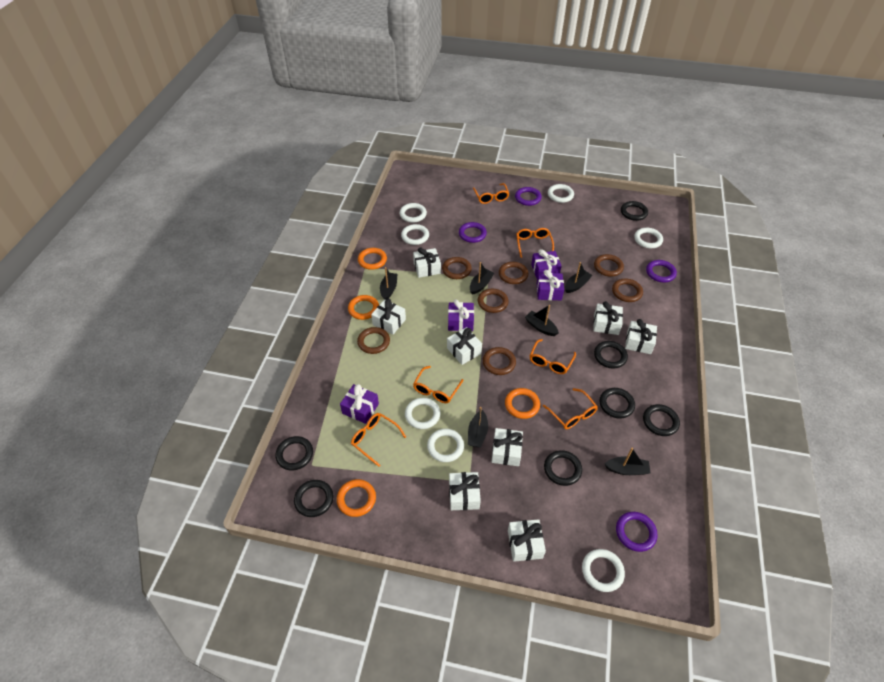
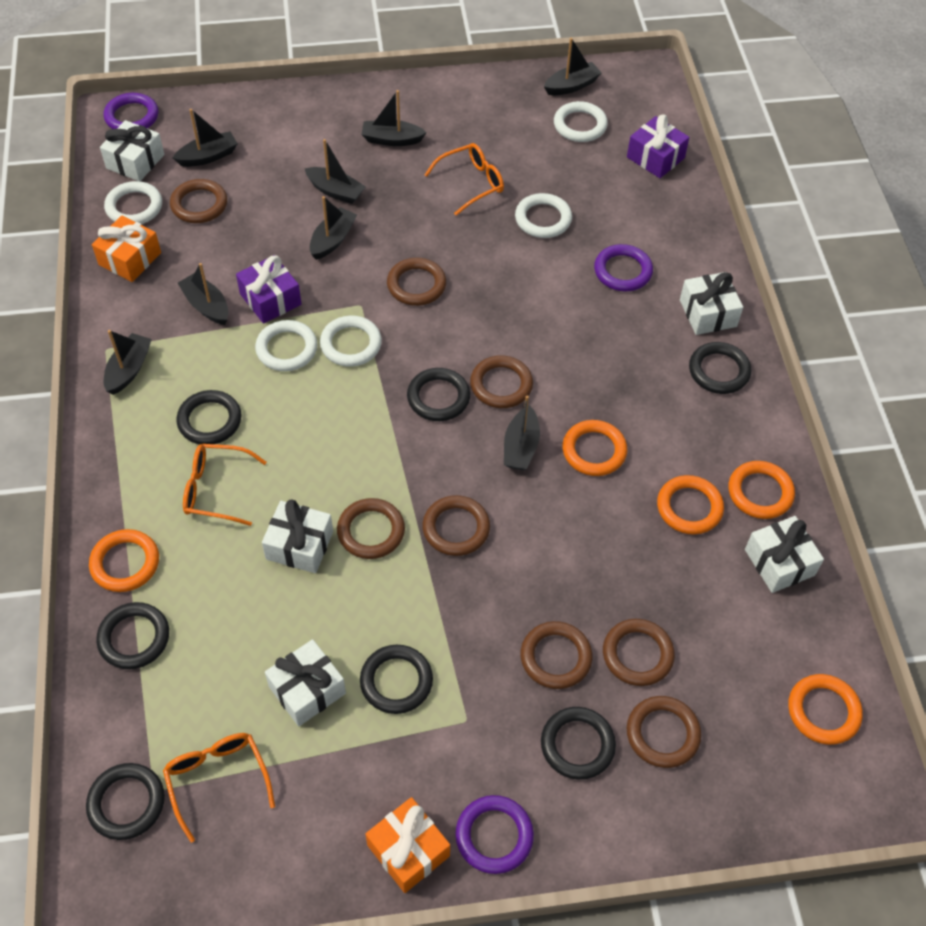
black boat: [380,267,397,300] [468,407,488,448] [470,262,494,295] [525,305,559,336] [565,262,593,293] [605,448,650,475] = 6 -> [104,330,152,395] [173,109,238,167] [178,263,229,325] [304,139,366,204] [310,196,357,260] [361,90,427,146] [504,395,540,470] [544,38,602,95] = 8
brown ring: [357,327,390,354] [442,257,472,279] [478,289,509,313] [483,347,516,375] [499,262,528,284] [594,254,624,277] [612,279,643,302] = 7 -> [170,179,227,223] [337,498,405,559] [387,258,446,306] [422,495,490,556] [470,355,533,408] [520,621,592,689] [603,619,675,686] [627,696,701,768] = 8
orange gift: none = 0 -> [92,215,161,282] [366,797,450,893] = 2
orange glasses: [351,413,406,467] [413,366,464,403] [473,183,509,204] [516,228,554,258] [530,339,576,374] [543,388,598,429] = 6 -> [163,733,275,843] [183,444,266,526] [425,143,504,216] = 3
orange ring: [337,479,376,517] [348,295,379,320] [358,248,387,270] [505,388,540,419] = 4 -> [89,529,159,592] [562,420,627,476] [657,475,724,535] [729,461,795,519] [788,674,863,745] = 5
purple gift: [340,384,379,424] [448,299,474,331] [531,249,562,278] [537,270,564,300] = 4 -> [236,255,302,324] [627,115,689,178] = 2
purple ring: [459,222,487,243] [515,187,542,206] [616,512,657,552] [646,260,677,282] = 4 -> [104,93,158,129] [455,795,534,874] [594,244,653,292] = 3
white gift: [371,299,406,334] [413,247,441,278] [447,327,482,365] [449,472,481,510] [491,428,523,466] [508,519,546,562] [593,301,623,335] [625,319,657,354] = 8 -> [100,120,164,181] [262,499,333,573] [265,639,346,726] [680,272,743,335] [745,516,824,593] = 5
white ring: [400,203,427,223] [401,224,429,245] [405,398,440,429] [427,429,464,462] [548,184,574,203] [582,549,625,592] [634,228,663,248] = 7 -> [104,181,162,224] [255,320,317,371] [320,315,382,367] [515,193,572,238] [554,101,608,142] = 5

